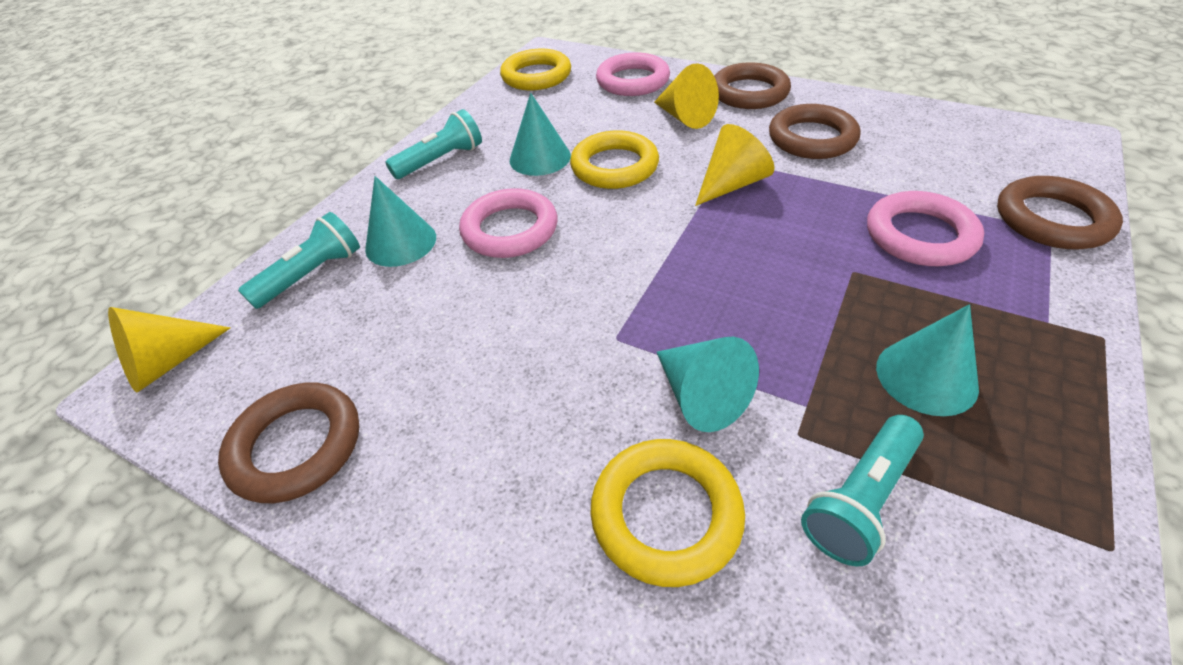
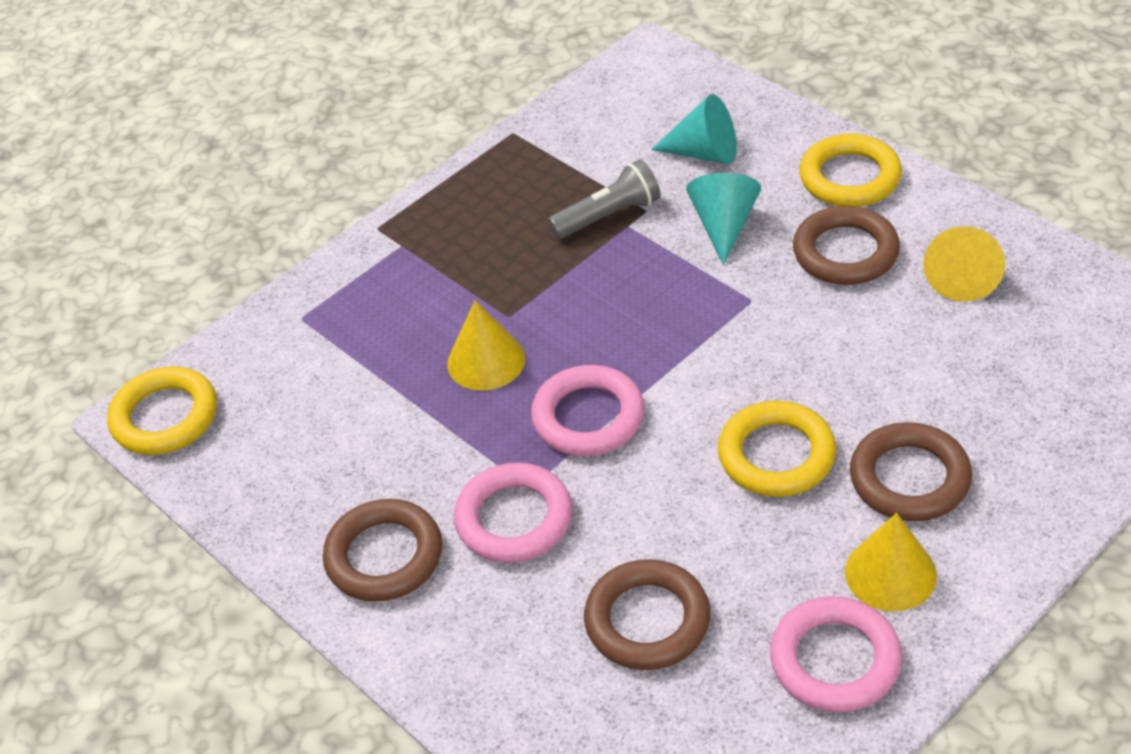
grey flashlight: none = 0 -> [548,159,661,239] = 1
turquoise cone: [365,176,436,267] [510,93,571,176] [657,337,759,432] [876,304,979,416] = 4 -> [651,94,737,164] [686,173,761,265] = 2
turquoise flashlight: [238,212,360,309] [385,109,482,179] [801,415,924,566] = 3 -> none = 0

